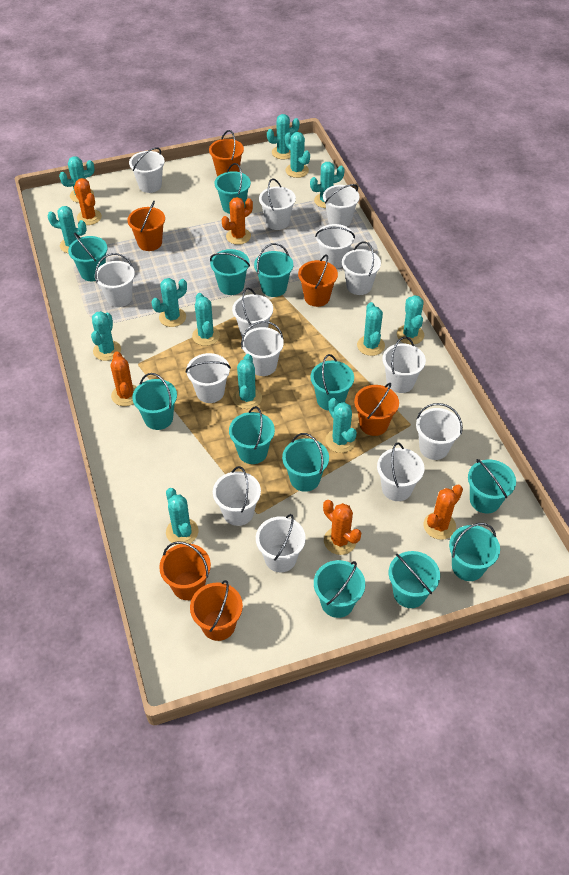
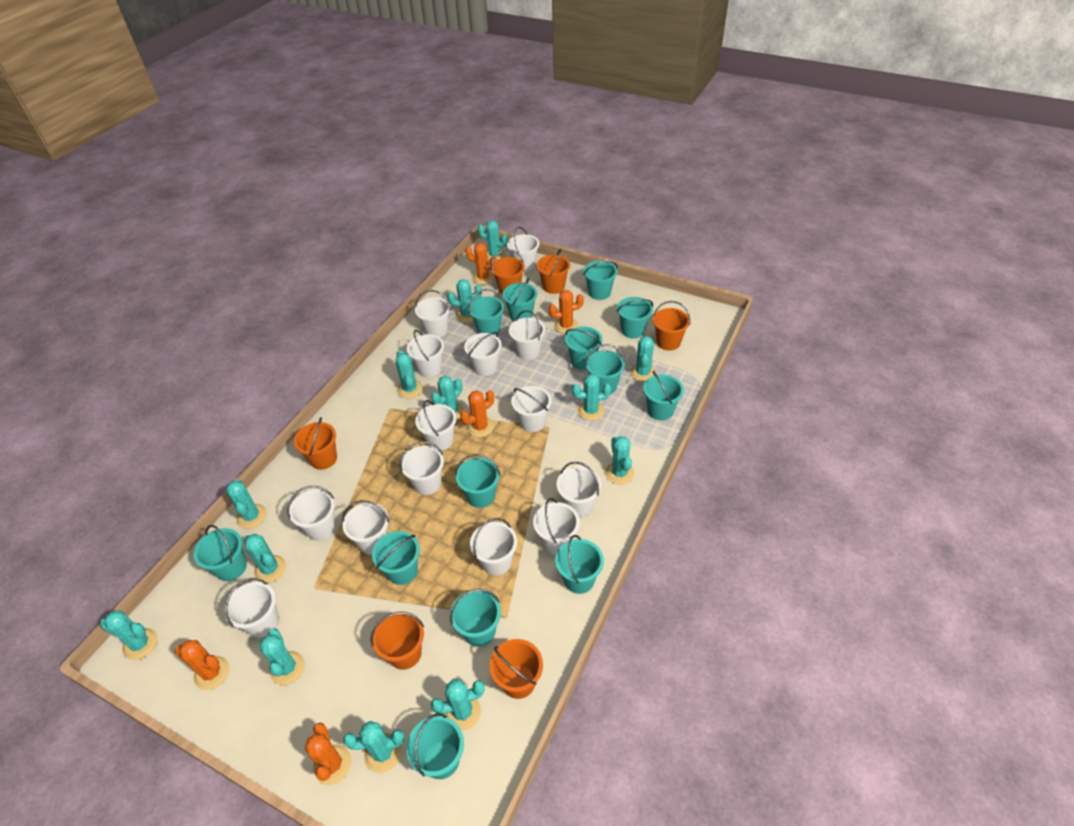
turquoise bucket: [68,232,107,281] [132,373,177,430] [210,249,250,295] [215,163,251,214] [229,406,275,464] [254,243,293,297] [282,433,329,492] [311,354,354,411] [314,560,365,618] [389,551,440,608] [449,523,500,581] [468,459,516,513] = 12 -> [194,525,247,581] [372,531,420,585] [406,713,464,779] [450,589,501,647] [455,454,501,508] [469,289,504,336] [502,278,537,321] [555,535,604,594] [565,326,602,370] [583,260,618,300] [585,344,625,394] [617,297,653,338] [643,370,684,420] = 13

